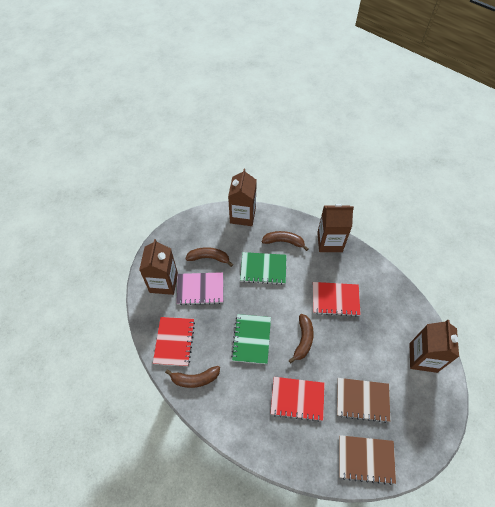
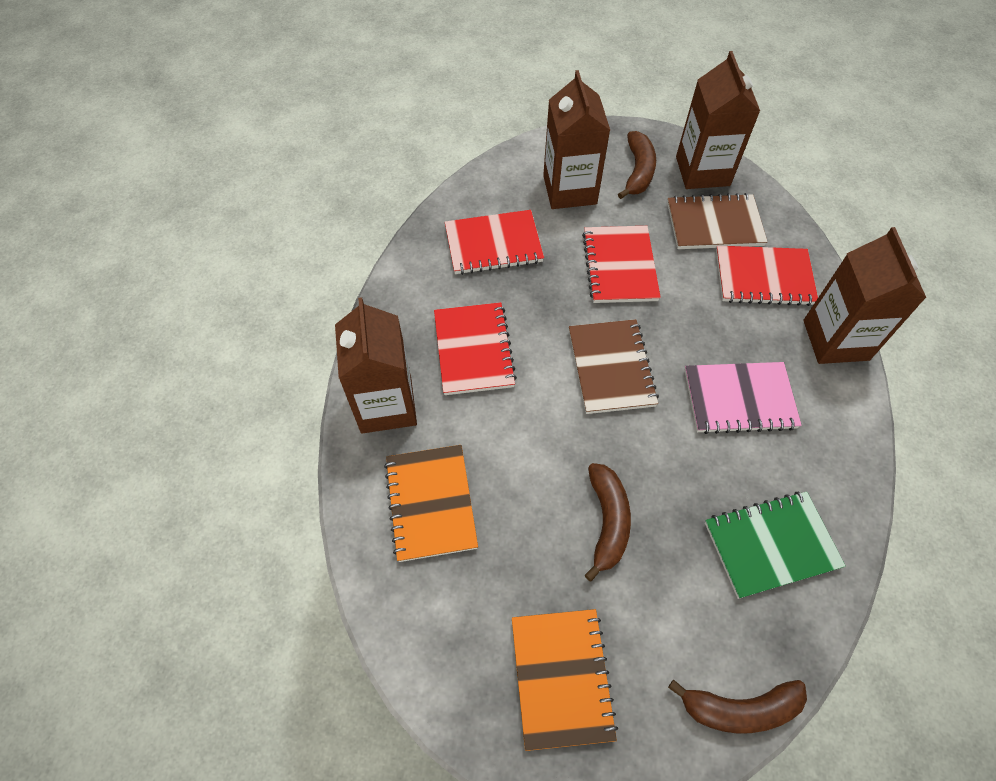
brown banana: [165,366,220,388] [185,247,233,267] [262,231,308,251] [289,314,314,363] = 4 -> [585,463,631,582] [618,131,656,199] [668,679,807,734] = 3
green notebook: [231,314,271,364] [240,252,287,285] = 2 -> [705,491,846,599] = 1
orange notebook: none = 0 -> [384,445,478,562] [512,609,618,751] = 2
red notebook: [153,317,195,366] [270,377,325,422] [313,282,361,317] = 3 -> [434,302,517,395] [445,210,544,275] [582,226,661,303] [716,245,818,306] = 4

